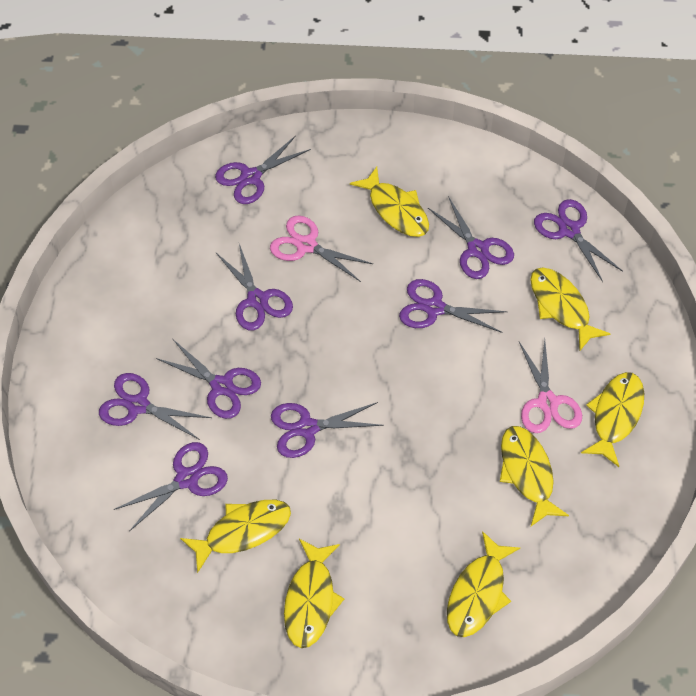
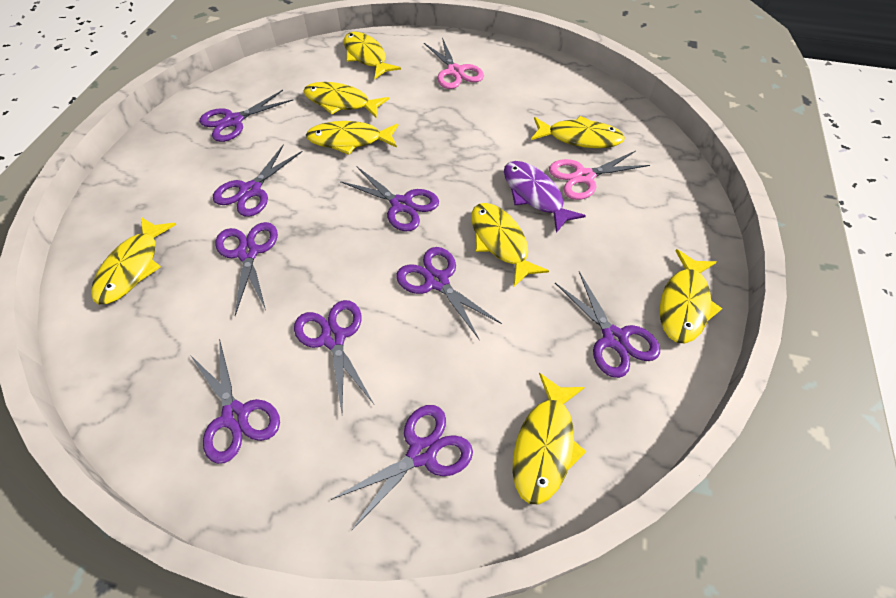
purple fish: none = 0 -> [504,161,586,233] = 1
yellow fish: [180,500,291,573] [284,539,344,648] [350,167,429,237] [447,531,520,637] [500,426,569,526] [530,267,610,350] [581,372,644,467] = 7 -> [91,217,177,304] [303,82,389,118] [306,121,398,155] [343,32,401,79] [471,203,549,287] [513,373,587,504] [531,116,625,148] [660,249,722,343] = 8

